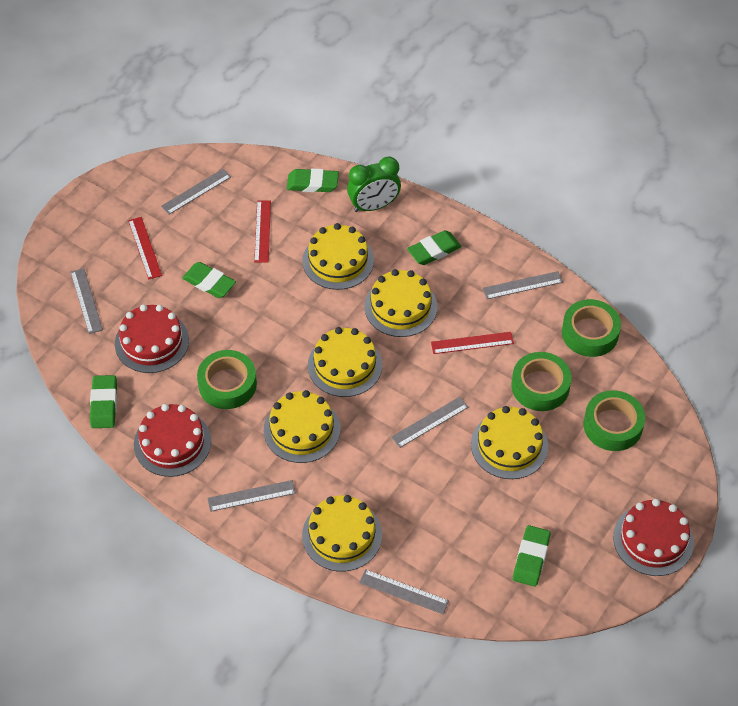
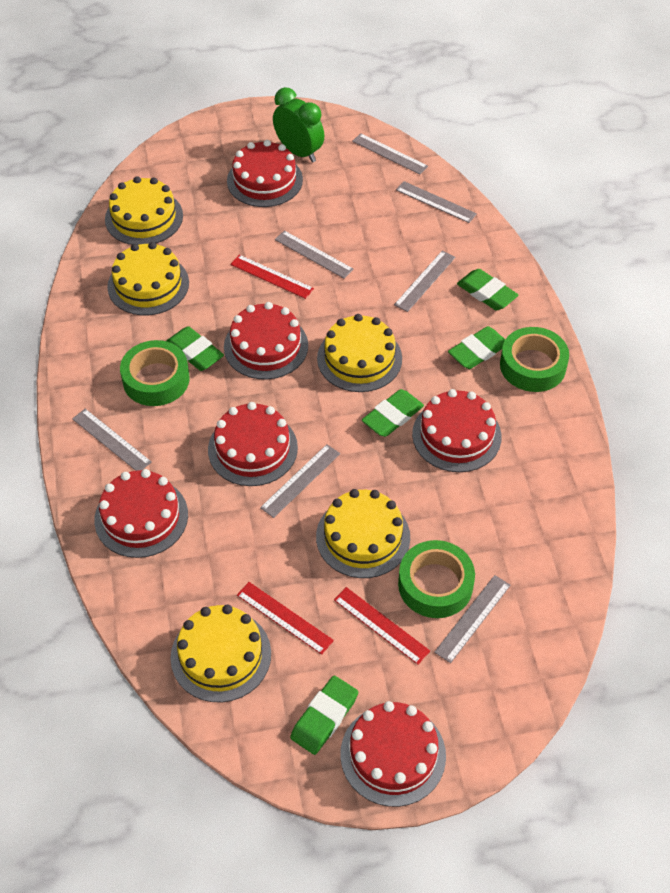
green tape: [197,350,257,409] [511,352,571,411] [562,299,621,357] [583,390,645,451] = 4 -> [120,340,190,406] [398,540,475,618] [500,327,569,392] = 3
grey ruler: [70,268,103,334] [161,169,231,215] [207,480,296,512] [359,569,449,614] [391,397,468,448] [483,271,563,299] = 6 -> [72,409,152,471] [260,444,340,518] [275,231,354,278] [352,133,428,175] [394,251,455,312] [396,181,477,223] [434,575,511,663] = 7
red cake: [115,304,189,373] [134,404,211,477] [613,499,694,576] = 3 -> [94,469,188,558] [208,402,298,486] [224,302,308,379] [227,140,303,207] [341,701,446,807] [412,389,502,472] = 6
yellow cake: [264,390,340,463] [302,495,382,572] [303,223,374,290] [308,327,382,397] [364,269,437,337] [471,406,548,479] = 6 -> [105,176,183,245] [107,242,189,315] [171,605,271,702] [316,489,410,578] [317,314,402,392] = 5

